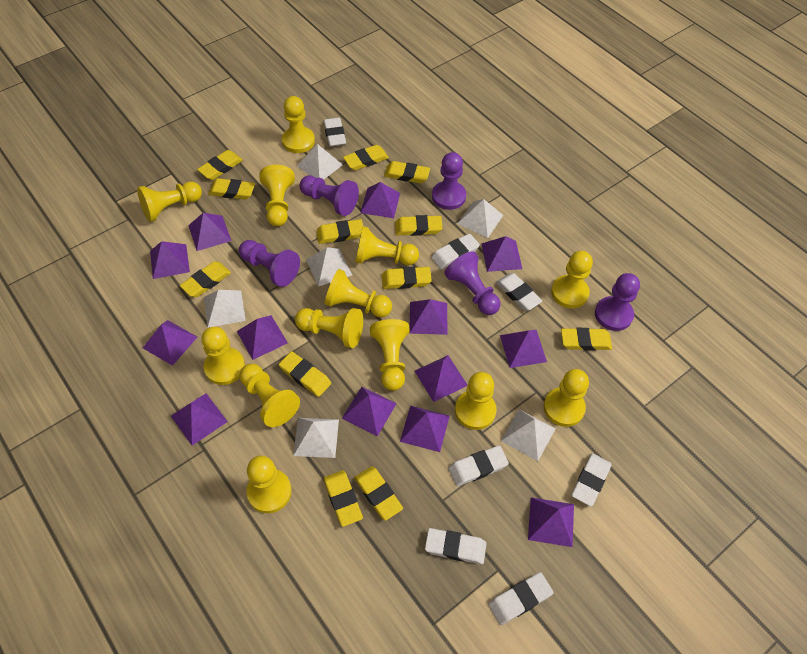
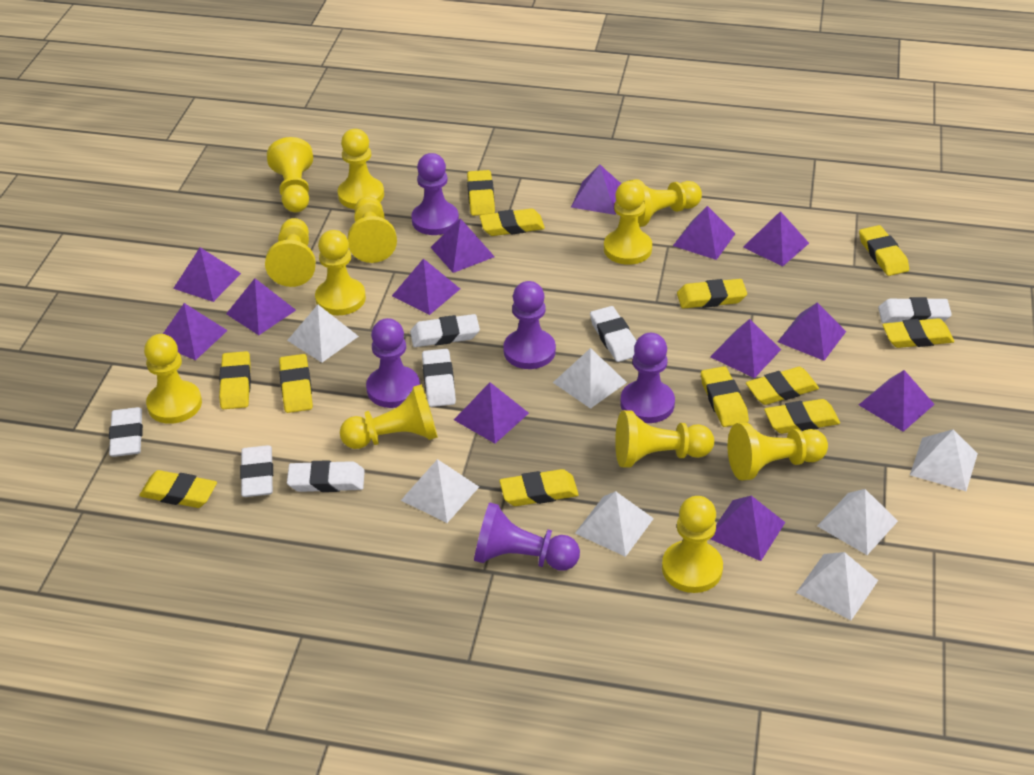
white pyramid: [204,290,246,328] [293,418,339,458] [297,144,343,179] [306,247,352,287] [457,199,503,238] [501,409,556,461] = 6 -> [287,305,359,363] [401,459,479,523] [553,348,627,409] [575,491,654,557] [796,552,878,620] [817,489,898,555] [910,430,978,491] = 7
yellow pawn: [137,182,202,222] [201,327,245,385] [239,364,300,427] [246,456,292,513] [259,165,295,226] [282,96,315,153] [295,308,363,348] [325,269,392,317] [355,226,419,265] [370,319,410,391] [455,372,496,430] [544,369,589,427] [551,251,593,308] = 13 -> [144,334,202,424] [265,218,316,287] [267,137,313,212] [315,230,366,315] [338,129,384,209] [340,384,438,449] [347,196,397,263] [604,181,652,265] [615,410,714,468] [629,179,702,227] [662,496,723,593] [728,422,828,481] = 12

